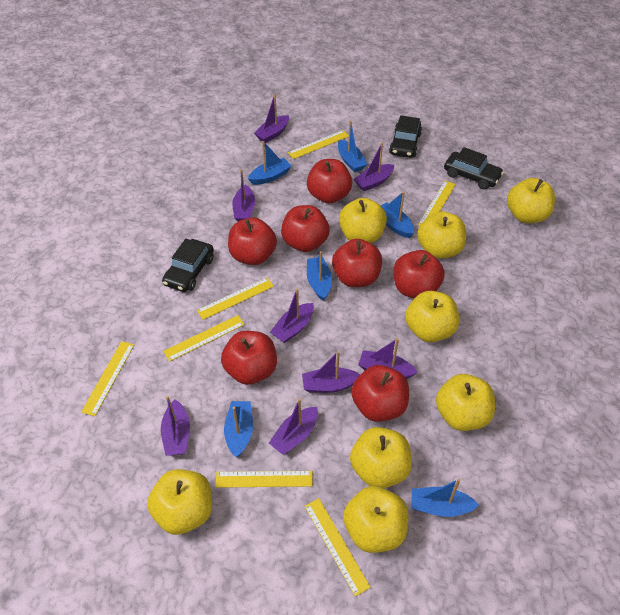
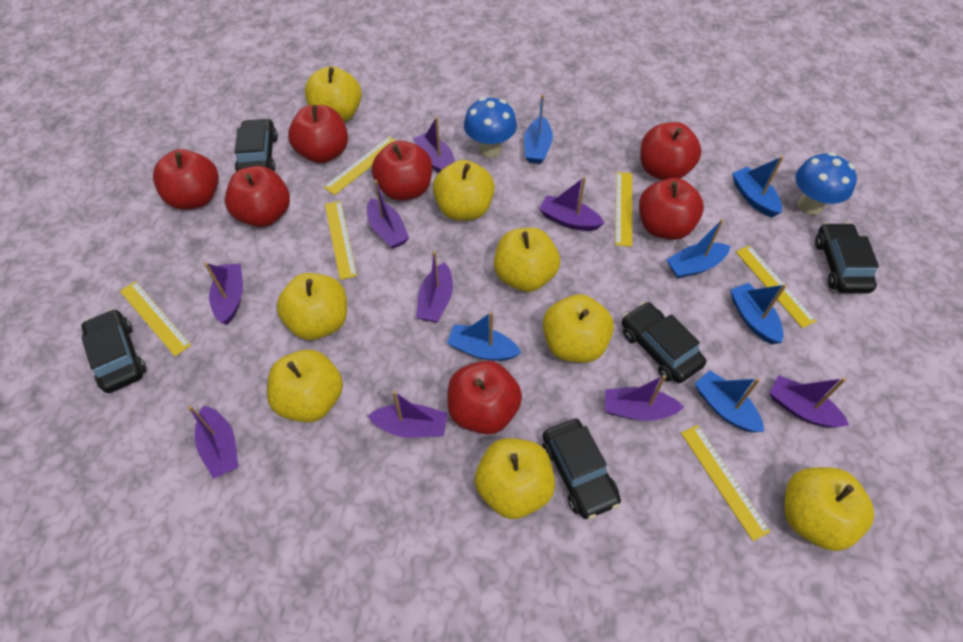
black car: [162,239,214,292] [389,115,422,158] [444,147,504,189] = 3 -> [81,309,146,393] [235,118,278,172] [542,419,621,519] [622,302,706,383] [815,222,879,294] = 5
blue mushroom: none = 0 -> [464,97,517,158] [795,152,857,215] = 2
purple boat: [161,396,190,456] [232,169,255,221] [254,94,289,143] [269,398,318,455] [270,289,314,343] [302,351,360,393] [354,143,394,191] [358,338,418,379] = 8 -> [188,405,238,479] [204,263,243,325] [367,180,409,249] [368,391,447,438] [413,117,455,172] [416,251,453,323] [539,177,604,231] [605,375,684,421] [769,375,849,428] = 9
yellow ruler: [81,341,134,416] [163,315,245,362] [197,278,274,320] [215,471,313,488] [288,130,349,159] [305,498,371,597] [418,181,456,225] = 7 -> [120,281,191,356] [324,136,396,195] [325,201,357,280] [615,172,632,247] [681,425,770,541] [736,245,816,328] = 6

